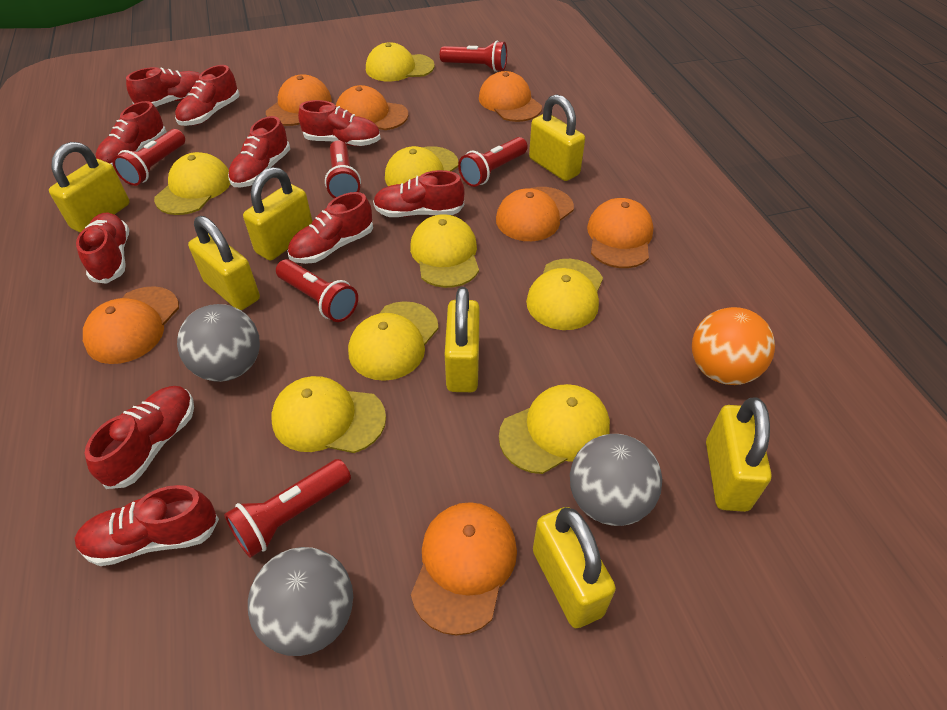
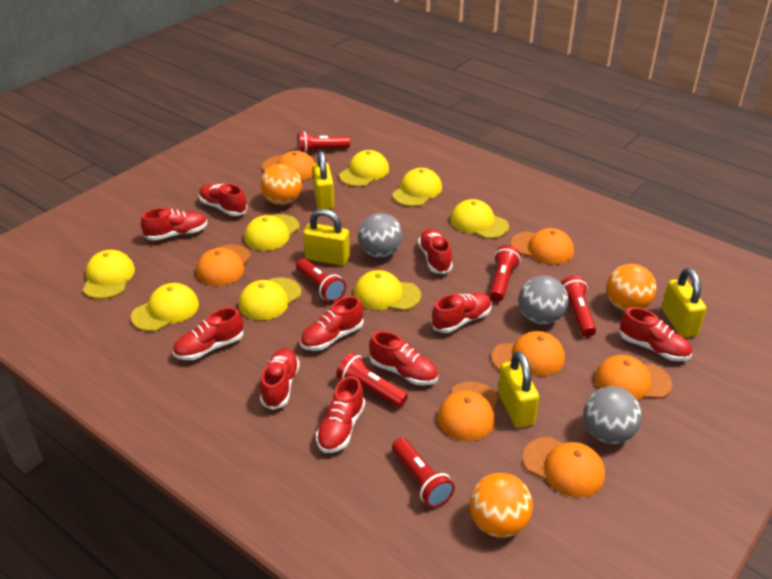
orange ball: [692,307,775,385] = 1 -> [261,164,302,205] [469,473,533,538] [606,264,656,311] = 3
yellow padlock: [49,142,129,233] [188,216,260,310] [243,167,313,261] [445,287,479,392] [529,94,585,181] [533,507,616,628] [706,397,772,512] = 7 -> [303,209,350,266] [312,151,334,210] [498,351,539,428] [662,268,706,338] = 4

